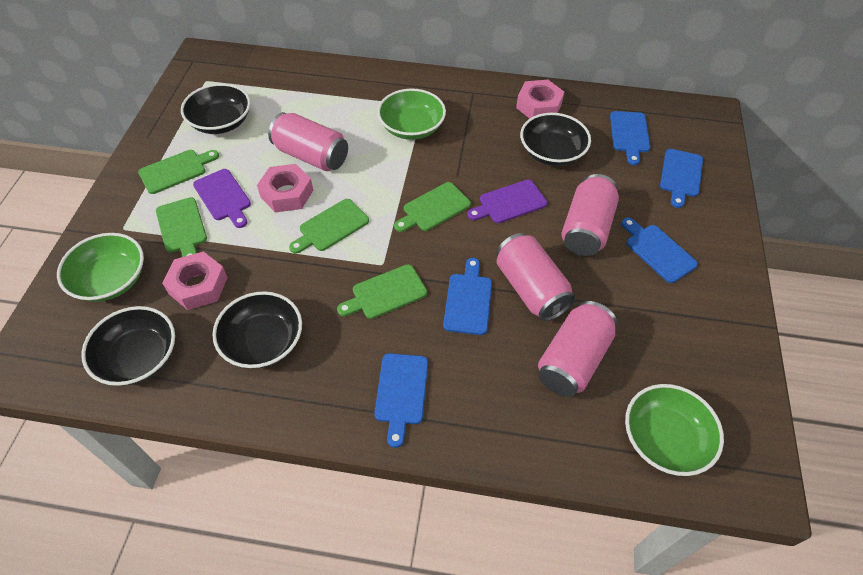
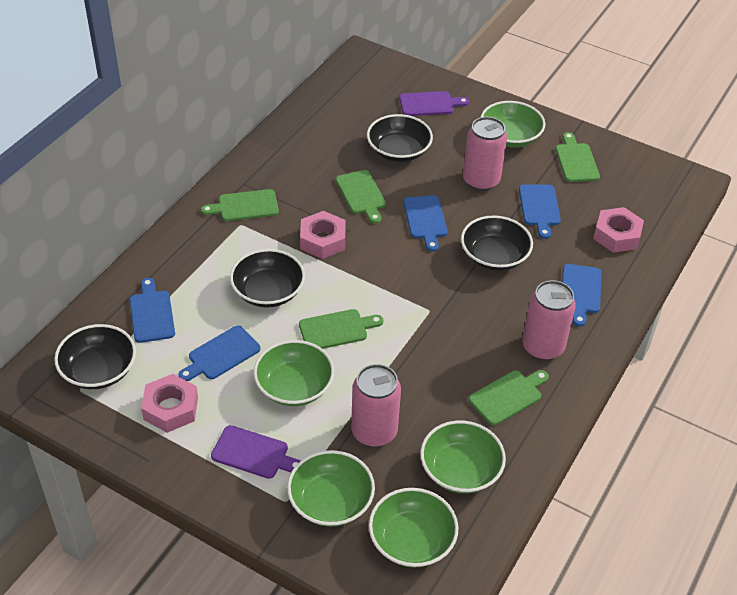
green bowl: [57,233,144,302] [377,89,446,140] [625,384,724,476] = 3 -> [254,340,334,406] [287,450,375,527] [369,488,458,568] [420,421,506,494] [481,101,545,147] = 5
pink can: [268,112,348,171] [496,233,575,321] [538,301,617,397] [561,174,619,256] = 4 -> [351,364,401,447] [463,117,507,191] [522,280,576,361] = 3

